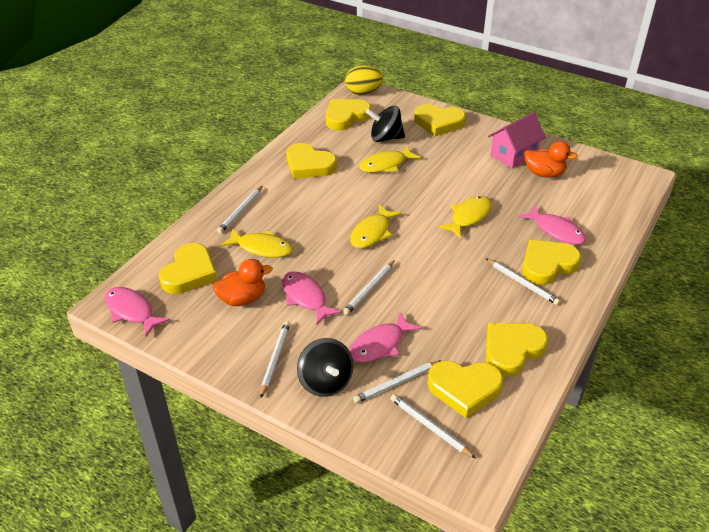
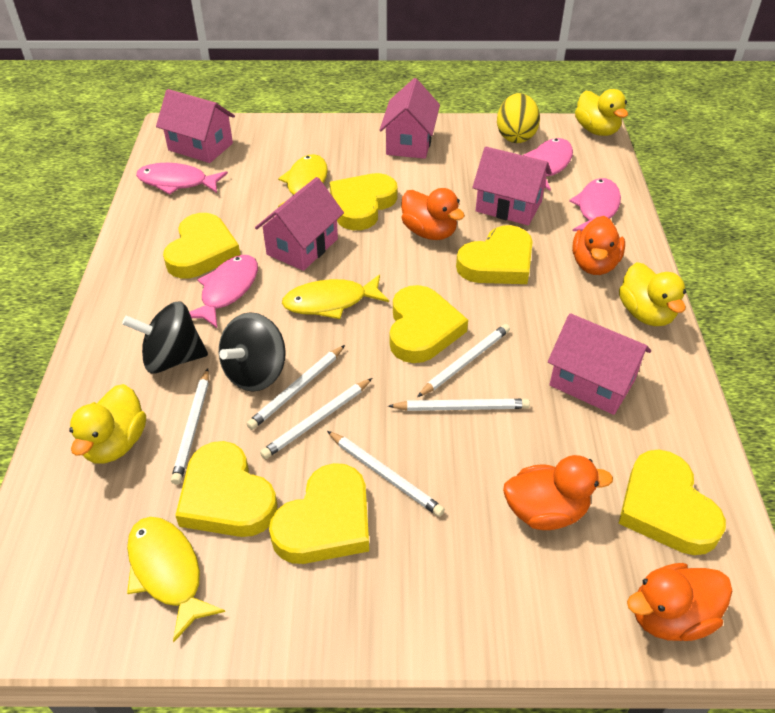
orange duck: [212,259,273,306] [524,141,578,178] = 2 -> [401,188,465,240] [503,455,613,530] [572,216,625,275] [627,563,732,641] = 4
pink house: [488,112,546,168] = 1 -> [156,89,235,163] [255,177,344,271] [380,78,440,159] [472,147,552,226] [548,313,651,415] = 5
yellow duck: none = 0 -> [69,384,146,464] [575,89,628,136] [619,262,686,326] = 3
yellow fish: [220,228,293,258] [350,205,402,248] [359,145,421,173] [438,196,492,239] = 4 -> [127,517,225,642] [278,154,328,207] [282,274,389,319] = 3

